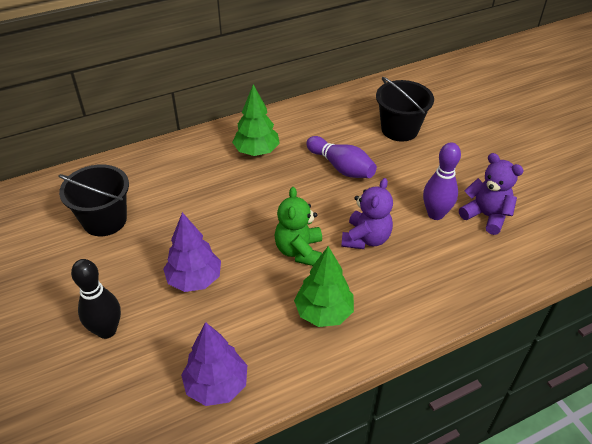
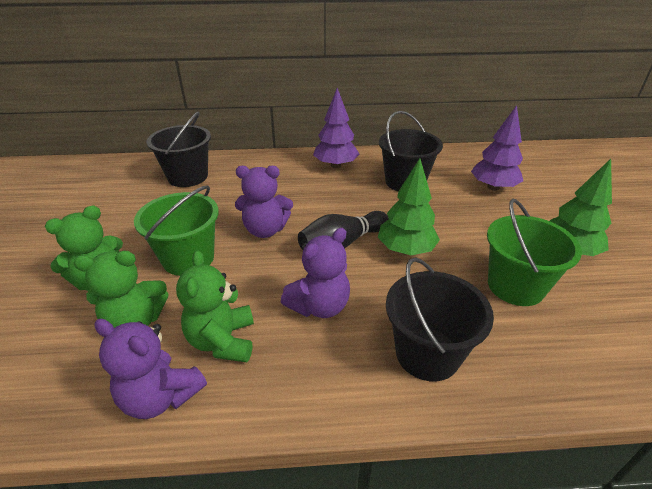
black bucket: [58,164,129,236] [376,77,434,142] = 2 -> [146,111,211,187] [379,111,443,191] [386,257,494,381] = 3
green bucket: none = 0 -> [134,185,219,276] [487,199,582,306] = 2
green teddy bear: [275,187,322,266] = 1 -> [45,206,123,291] [73,251,169,328] [176,250,254,362] = 3
purple bowling pin: [306,136,377,178] [423,143,461,220] = 2 -> none = 0
purple teddy bear: [341,178,393,249] [459,153,524,235] = 2 -> [95,319,207,419] [235,166,293,238] [281,228,350,318] = 3

